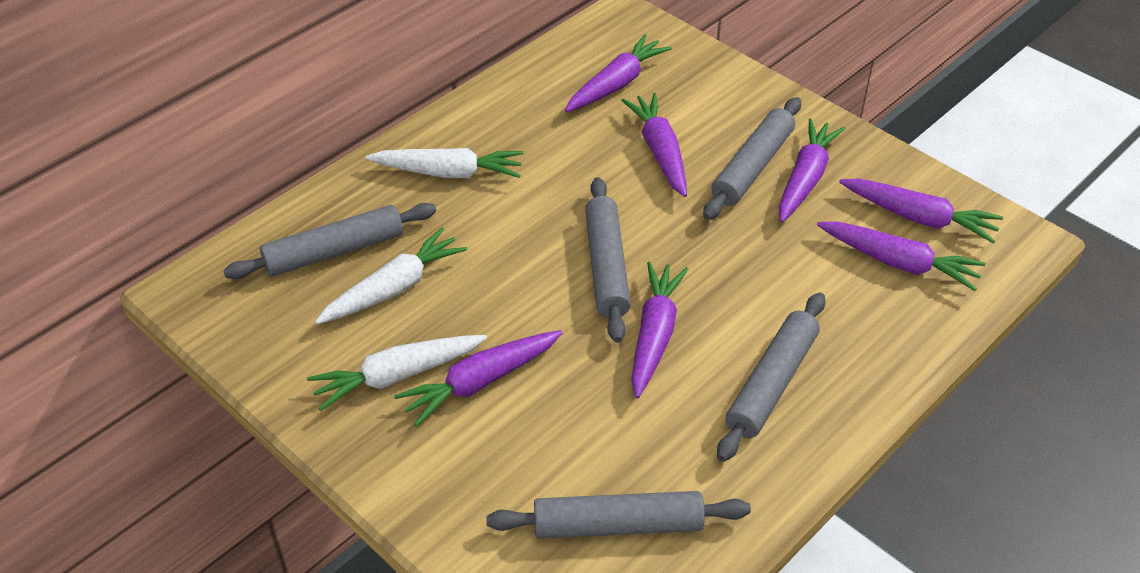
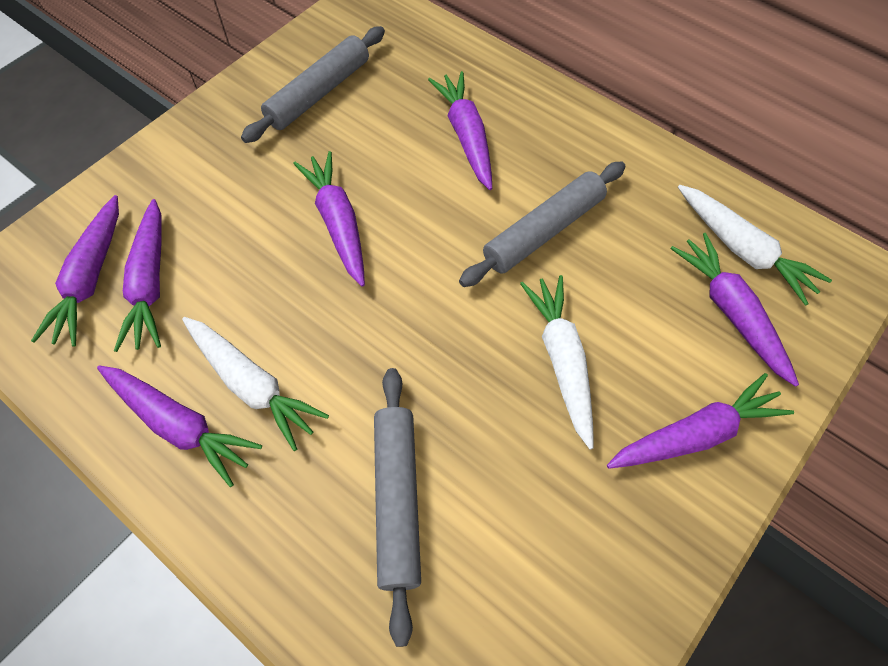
grey rolling pin: [223,203,436,279] [486,491,751,539] [585,177,631,343] [703,97,801,220] [717,292,826,462] = 5 -> [241,26,385,143] [374,368,421,647] [459,162,626,287] = 3

